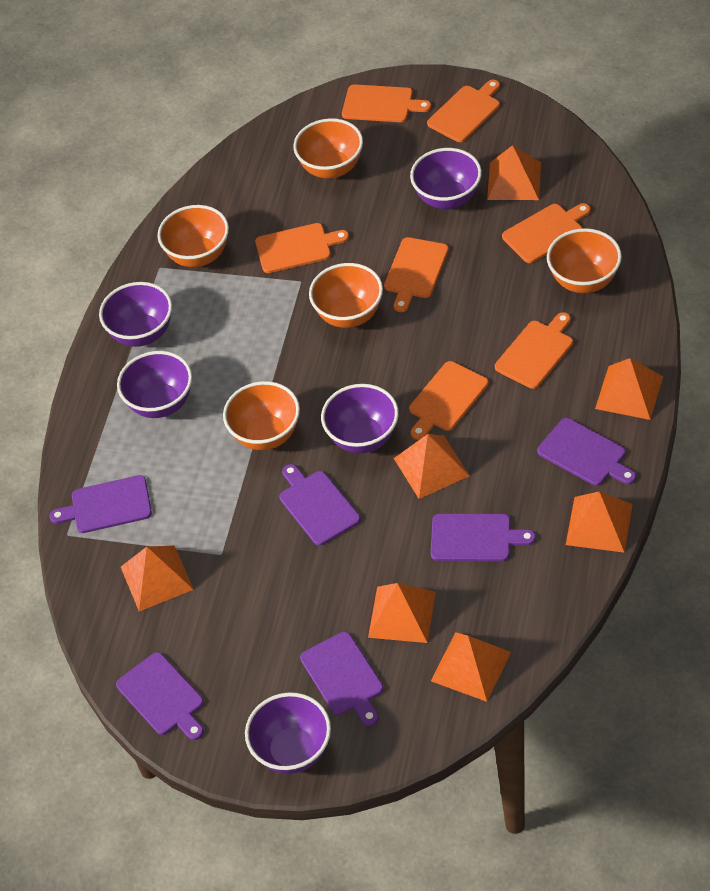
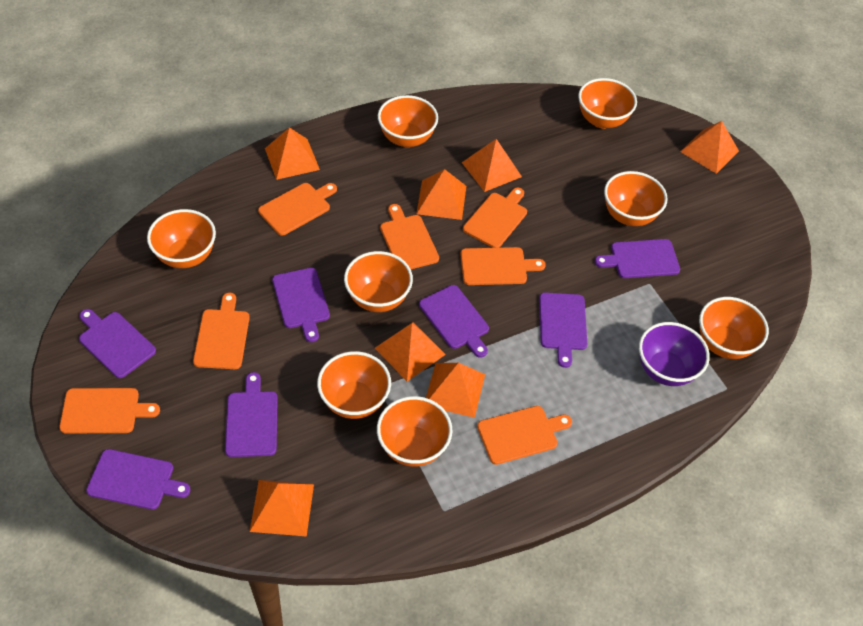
orange bowl: [157,205,229,267] [223,381,300,450] [293,118,363,179] [309,263,383,328] [547,228,622,293] = 5 -> [147,209,216,268] [317,351,391,419] [344,251,413,312] [377,396,452,467] [378,95,438,147] [578,78,637,129] [604,171,668,226] [699,297,769,359] = 8
purple bowl: [99,282,172,347] [117,351,192,418] [245,692,331,774] [321,384,399,453] [410,148,482,209] = 5 -> [639,322,710,386] = 1
purple cutting board: [50,475,152,533] [116,652,204,740] [279,464,360,546] [300,632,383,726] [431,514,536,561] [537,418,636,486] = 6 -> [79,309,156,378] [86,449,191,510] [225,372,278,457] [272,268,330,342] [419,285,489,358] [539,293,587,368] [595,239,680,278] = 7

